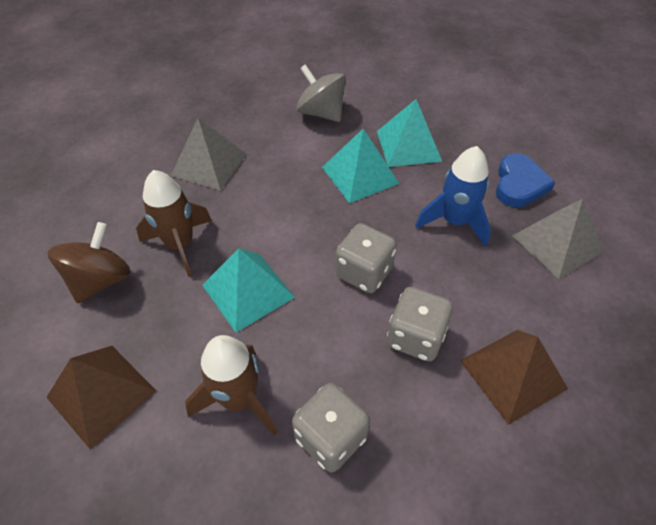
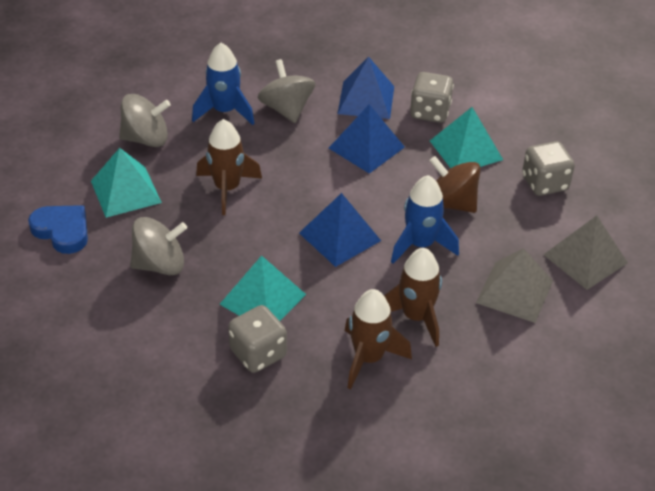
blue pyramid: none = 0 -> [299,193,381,267] [329,104,405,174] [337,57,394,119] = 3
blue rocket: [415,146,491,247] = 1 -> [192,43,254,125] [391,175,459,264] = 2
brown pyramid: [46,346,157,449] [460,330,568,425] = 2 -> none = 0
brown rocket: [136,170,212,277] [185,335,277,435] = 2 -> [196,119,262,215] [345,289,412,389] [384,248,442,347] = 3
grey spinning top: [297,64,346,122] = 1 -> [119,94,171,147] [130,217,187,275] [258,59,316,123] = 3

